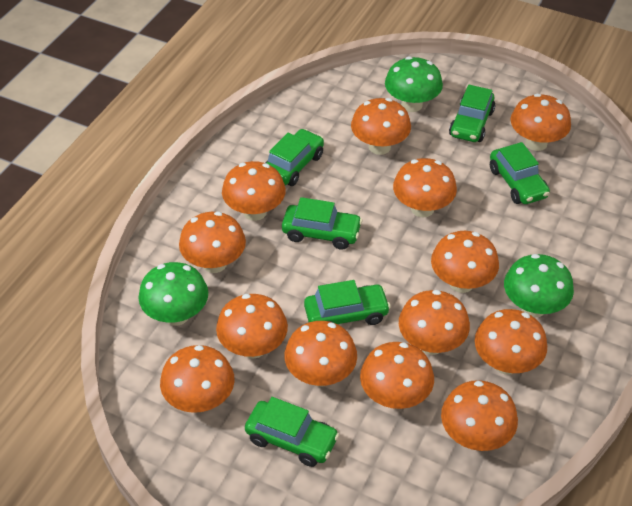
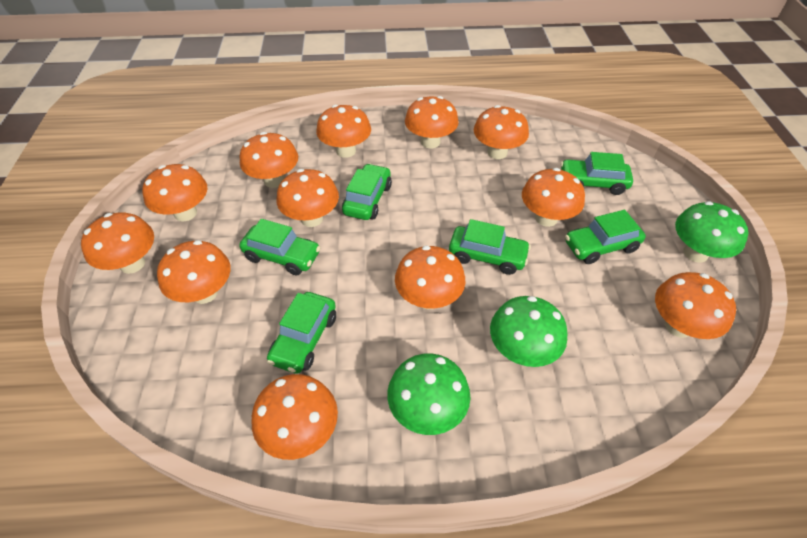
orange mushroom: [160,345,234,413] [179,212,246,273] [216,294,288,359] [222,161,286,221] [285,321,357,387] [351,98,411,155] [360,342,434,409] [393,158,457,218] [399,290,470,355] [431,231,499,293] [441,380,518,451] [475,309,547,375] [510,94,571,151] = 13 -> [81,212,154,274] [142,164,207,222] [157,240,231,304] [240,132,298,188] [252,374,338,460] [277,169,339,227] [316,105,371,158] [395,246,466,309] [405,96,459,148] [474,105,529,159] [522,168,585,227] [655,272,736,339] = 12

